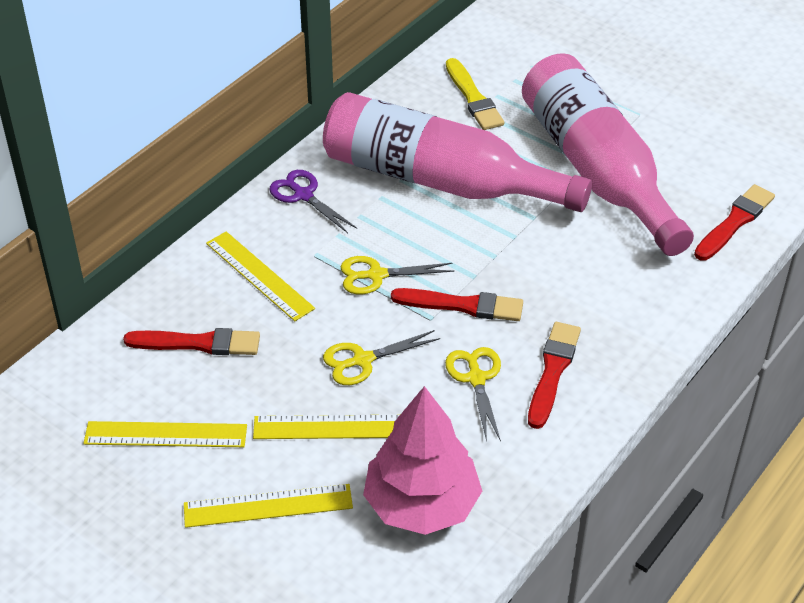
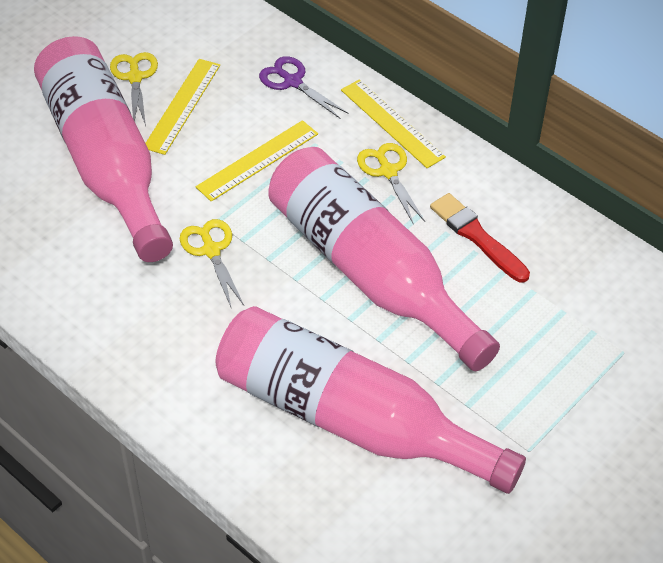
pink bottle: [323,92,592,212] [522,53,694,256] = 2 -> [34,36,173,262] [215,306,526,494] [268,147,500,371] = 3
pink tree: [363,386,482,535] = 1 -> none = 0
red brush: [123,328,260,355] [391,288,523,321] [528,322,581,429] [694,184,775,260] = 4 -> [430,193,530,282] = 1
yellow brush: [446,58,504,130] = 1 -> none = 0
yellow ruler: [83,421,247,447] [184,484,353,528] [206,231,315,321] [253,415,400,439] = 4 -> [145,59,220,155] [196,120,318,202] [341,80,446,168] = 3

